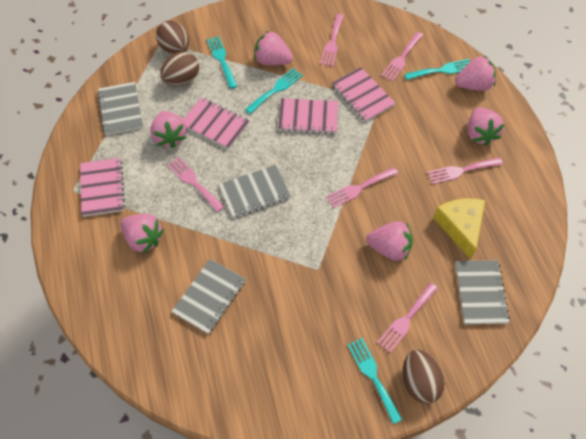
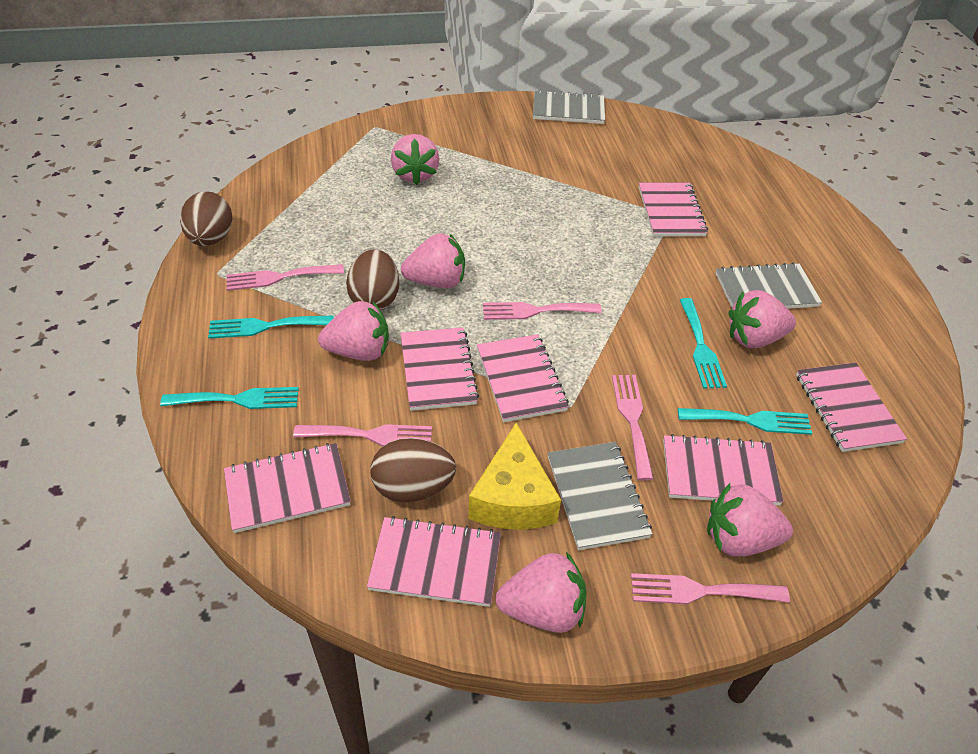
grey notebook: [97,82,143,135] [171,259,246,334] [219,165,291,218] [455,260,510,324] = 4 -> [533,90,605,124] [548,442,652,550] [715,262,822,309] = 3
pink fork: [167,157,224,212] [320,14,344,67] [326,167,398,208] [377,282,438,353] [381,32,423,81] [427,157,503,184] = 6 -> [226,264,344,291] [293,424,432,446] [483,302,602,320] [612,375,654,481] [631,573,790,604] = 5
pink notebook: [80,158,125,217] [183,97,249,150] [278,98,338,134] [332,67,396,122] = 4 -> [224,443,351,533] [367,516,501,607] [400,327,479,411] [477,334,569,422] [639,183,708,236] [663,434,784,505] [796,363,907,452] = 7

